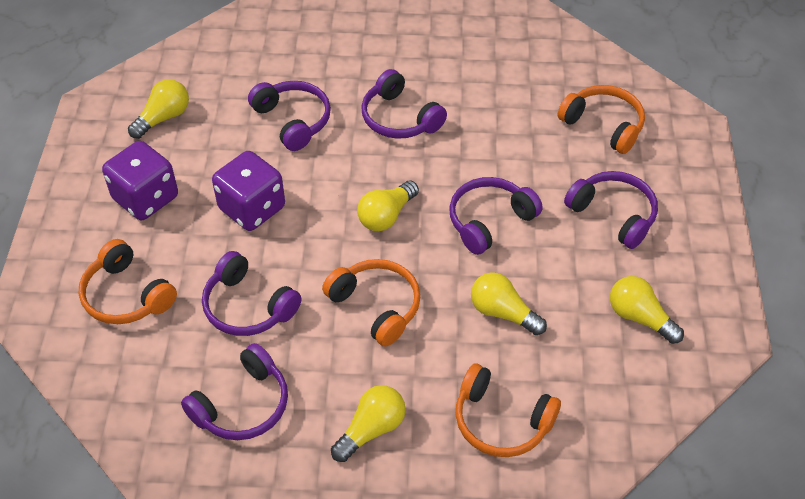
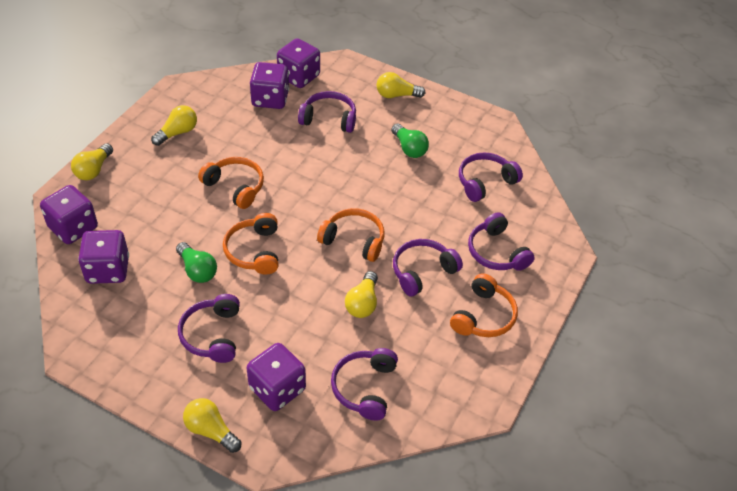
green light bulb: none = 0 -> [176,242,217,283] [391,123,429,158] = 2
purple dice: [102,141,178,220] [212,151,285,231] = 2 -> [40,185,98,244] [78,230,129,284] [247,343,306,411] [250,62,289,109] [277,38,320,88] = 5

